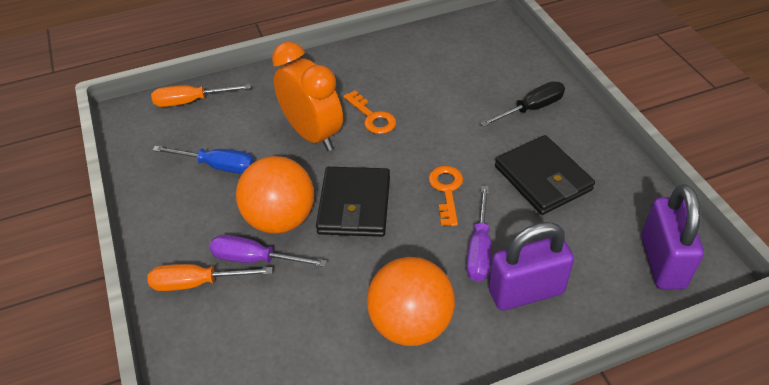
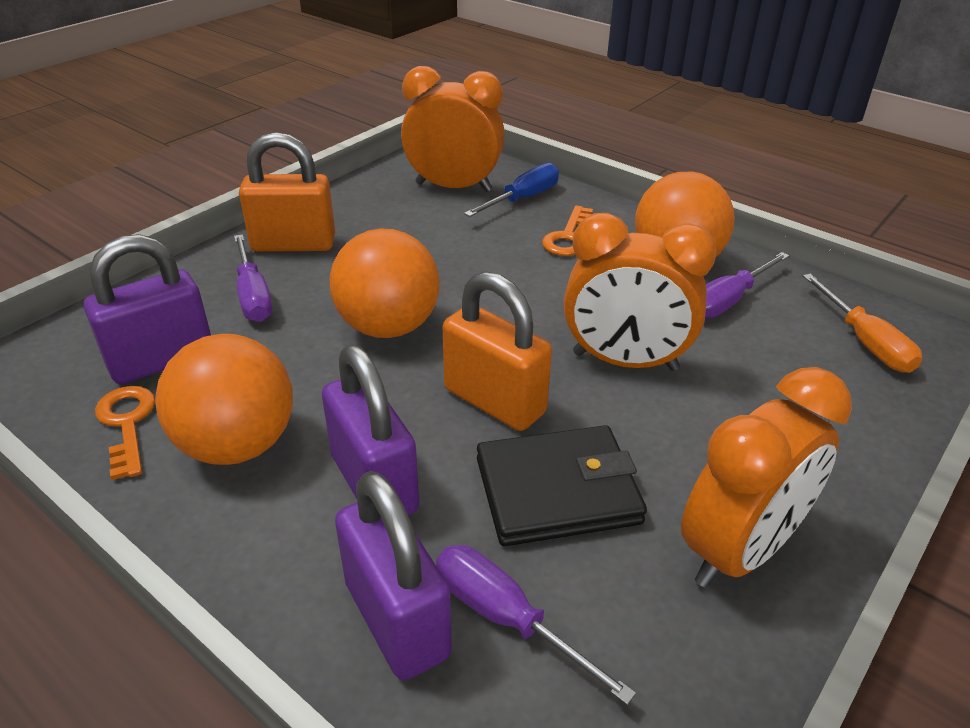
black screwdriver: [480,81,565,127] = 1 -> none = 0
black wallet: [316,167,390,237] [495,135,595,215] = 2 -> [477,425,647,546] = 1
orange ball: [236,156,314,234] [367,257,455,346] = 2 -> [155,334,293,465] [330,228,439,338] [635,172,735,257] = 3
orange clock: [272,42,343,151] = 1 -> [401,66,505,192] [564,213,717,371] [681,367,852,588] = 3
orange padlock: none = 0 -> [239,132,335,252] [443,271,552,431] = 2
orange screwdriver: [148,264,273,291] [151,84,251,107] = 2 -> [803,274,922,373] = 1
purple padlock: [489,222,574,311] [641,184,704,289] = 2 -> [84,234,211,384] [322,345,420,515] [335,471,452,680] = 3
purple screwdriver: [209,235,327,267] [467,186,491,282] = 2 -> [234,234,273,322] [436,545,636,705] [705,252,789,318] = 3

